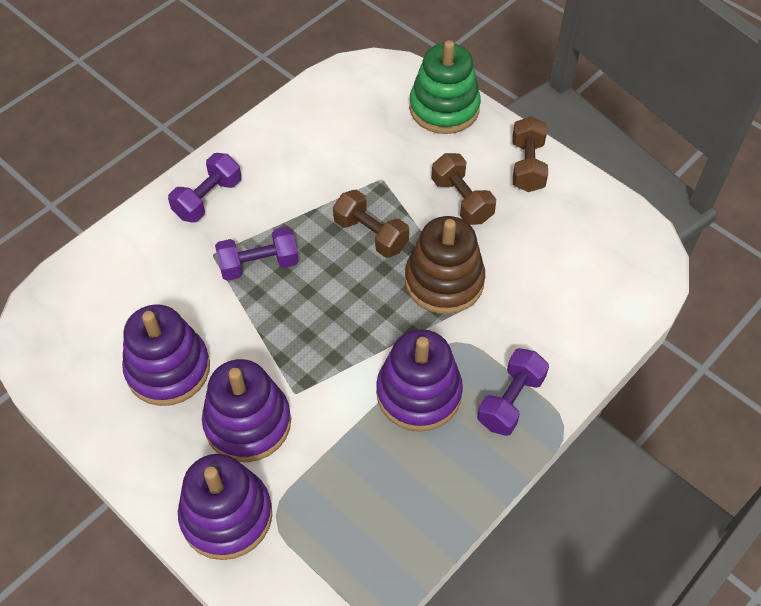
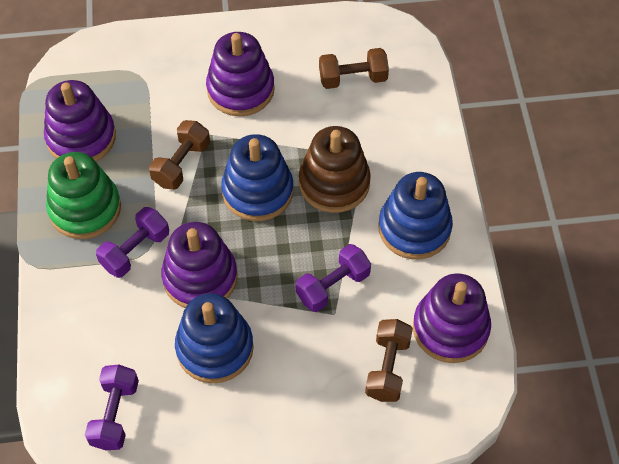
blue stacking toy: none = 0 -> [175,293,254,384] [221,134,293,221] [378,172,453,259] = 3

